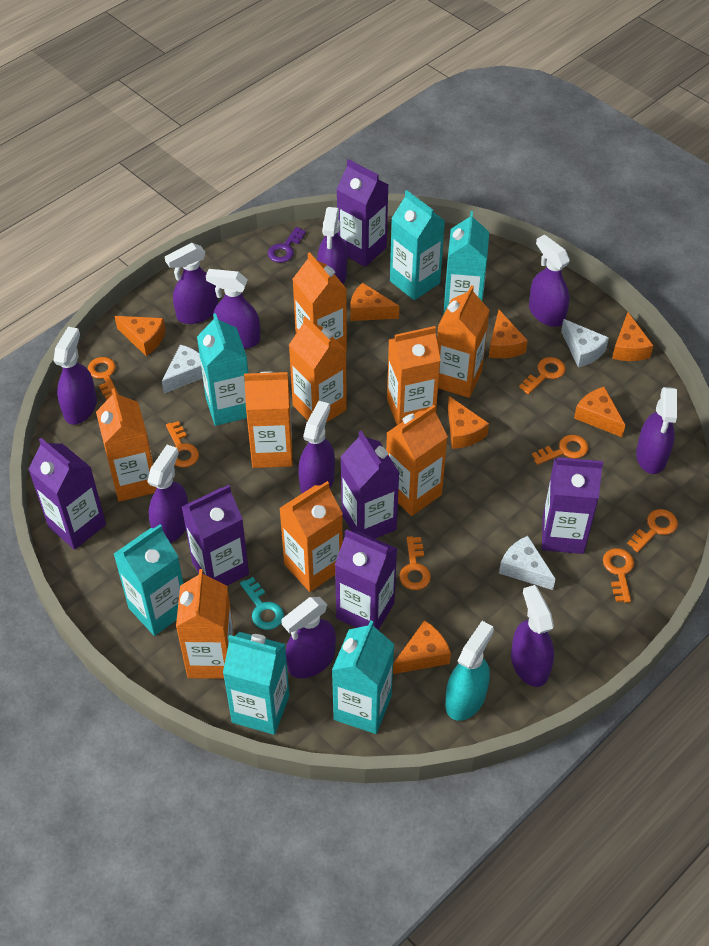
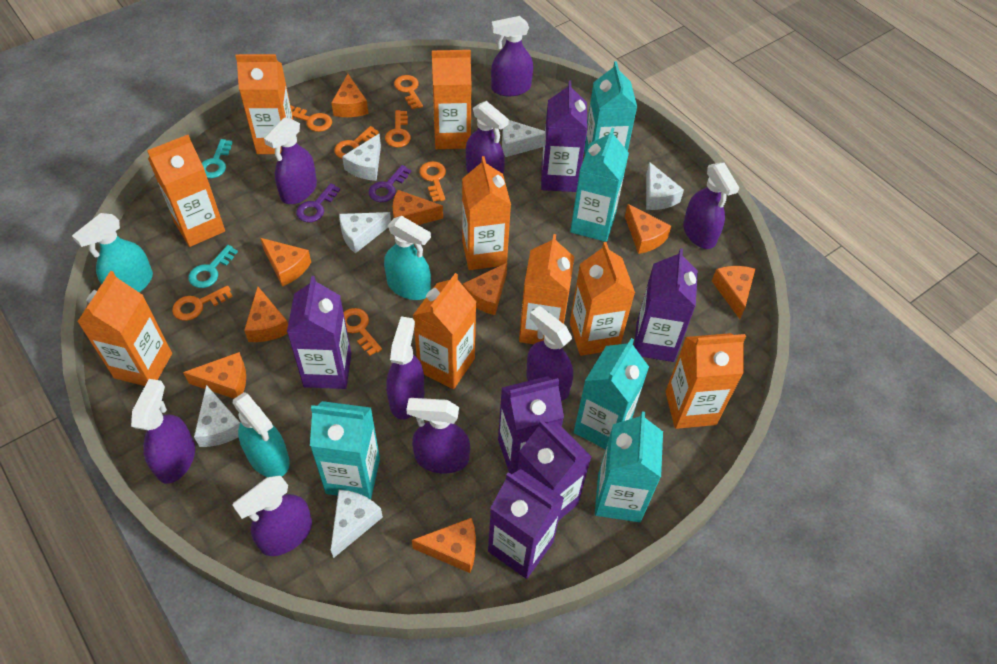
orange cheese: [115,316,166,356] [350,282,399,321] [393,620,451,674] [448,396,489,449] [489,310,528,358] [574,387,625,437] [612,312,653,361] = 7 -> [183,352,246,399] [244,287,288,342] [260,238,311,287] [331,74,368,117] [393,190,443,225] [412,518,476,573] [463,263,507,315] [625,204,671,254] [712,266,755,319] = 9
purple key: [268,227,306,263] = 1 -> [296,183,340,222] [368,165,411,202] = 2
purple spray bottle: [53,327,97,425] [147,445,188,543] [165,243,218,324] [206,269,260,349] [281,597,336,679] [298,401,335,493] [317,207,347,284] [511,585,554,687] [529,234,570,327] [636,387,677,474] = 10 -> [131,379,195,484] [233,476,312,556] [264,117,317,204] [386,317,424,419] [406,398,470,474] [466,101,509,176] [491,16,533,96] [526,306,573,401] [683,162,739,249] = 9
turquoise carton: [114,524,183,636] [197,313,248,426] [223,632,289,735] [332,620,394,734] [390,190,445,300] [443,211,489,315] = 6 -> [310,401,380,500] [570,128,629,242] [574,338,649,449] [584,61,637,155] [595,412,663,522] = 5
turquoise key: [240,577,284,630] = 1 -> [188,245,238,288] [202,139,233,178] = 2
turquoise spray bottle: [445,621,494,721] = 1 -> [72,213,153,292] [233,392,290,477] [384,216,431,300] = 3
white cheese: [162,344,203,394] [499,536,556,590] [561,319,609,368] = 3 -> [194,385,240,447] [331,490,383,558] [339,212,391,253] [342,134,381,181] [502,120,545,157] [646,162,684,210] = 6

